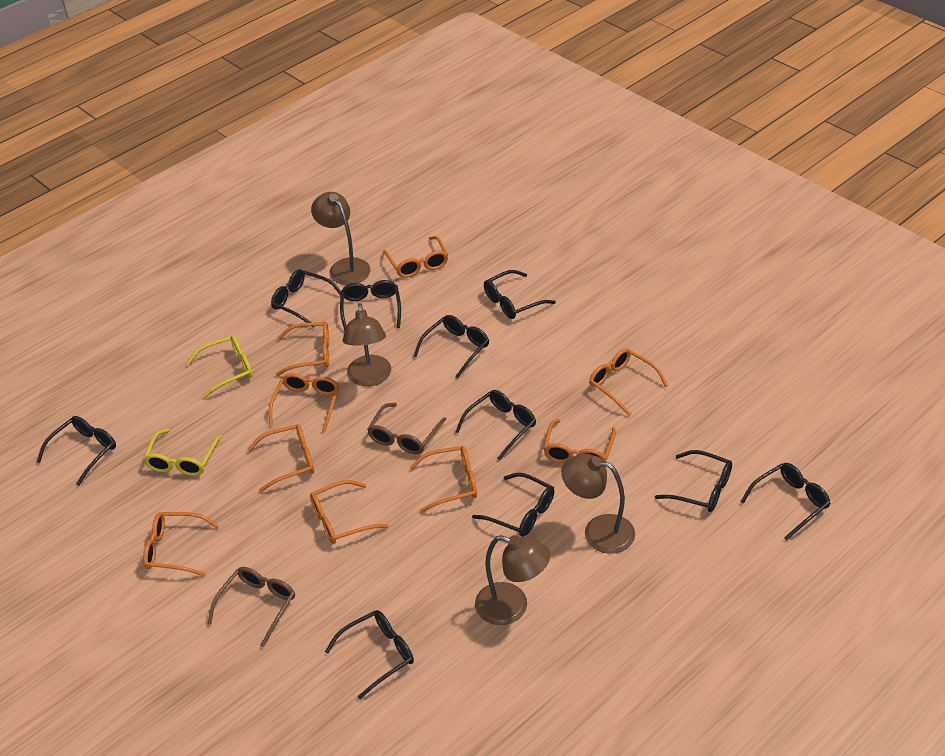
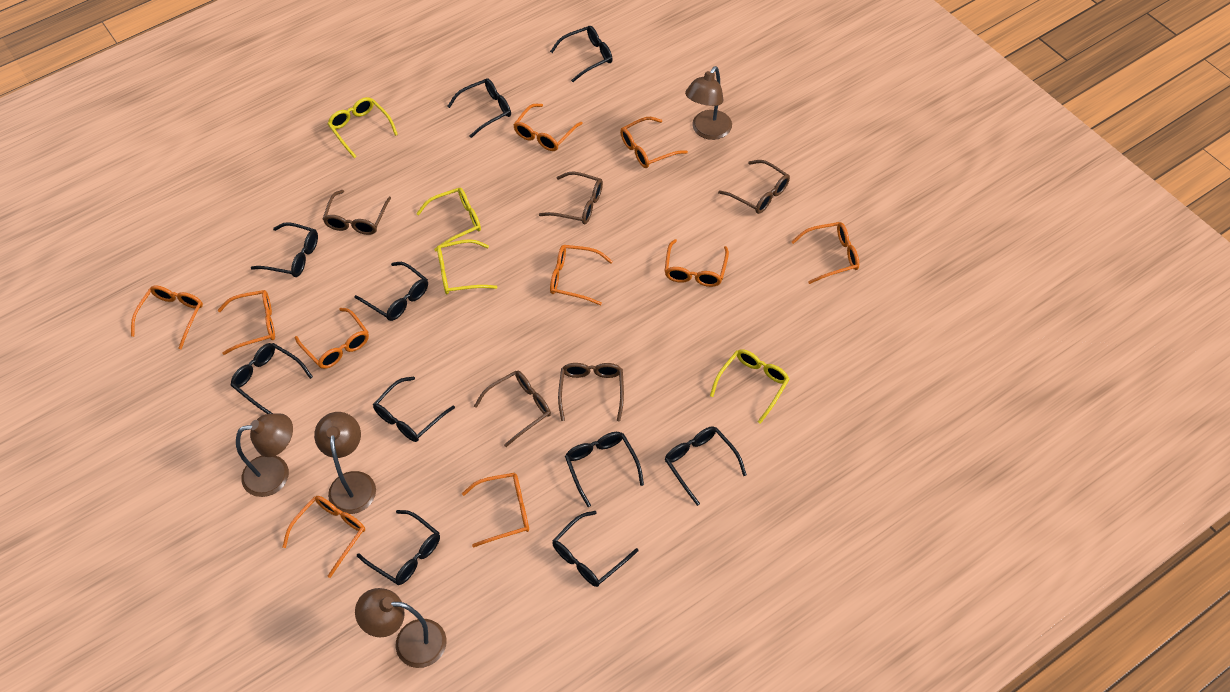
brown glasses: [208,567,295,647] [367,403,447,454] = 2 -> [323,190,391,235] [474,371,551,447] [539,171,603,224] [558,363,624,421] [718,160,790,214] = 5
orange glasses: [143,512,219,576] [247,424,314,492] [269,373,339,432] [276,322,329,376] [310,480,389,544] [383,236,448,278] [409,446,477,513] [543,419,616,463] [589,348,668,416] = 9 -> [131,285,203,349] [218,290,275,355] [282,496,365,578] [295,308,369,369] [462,473,529,548] [513,104,583,151] [550,245,613,305] [620,117,688,168] [664,239,729,287] [791,222,859,284] = 10
yellow glasses: [144,429,222,476] [186,335,253,399] = 2 -> [327,97,398,158] [416,188,481,251] [437,239,497,295] [710,349,790,424] = 4

